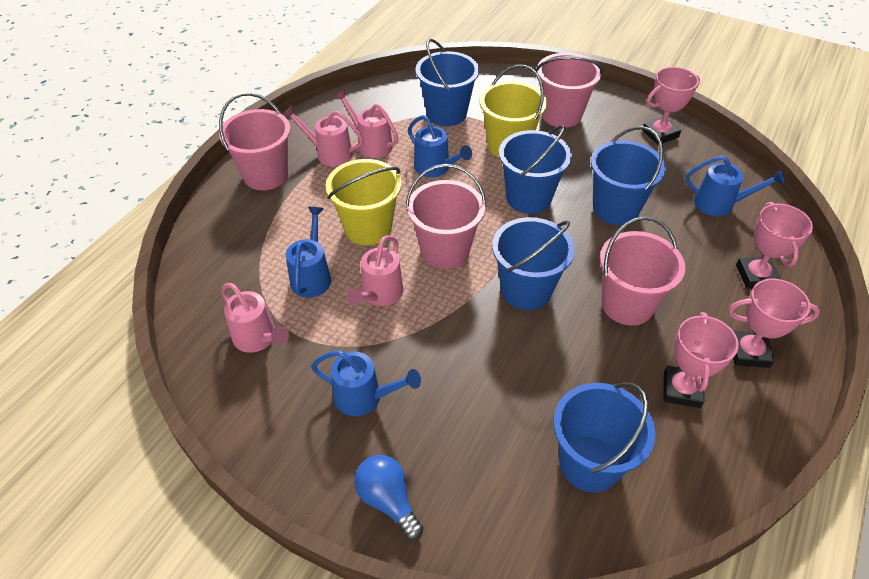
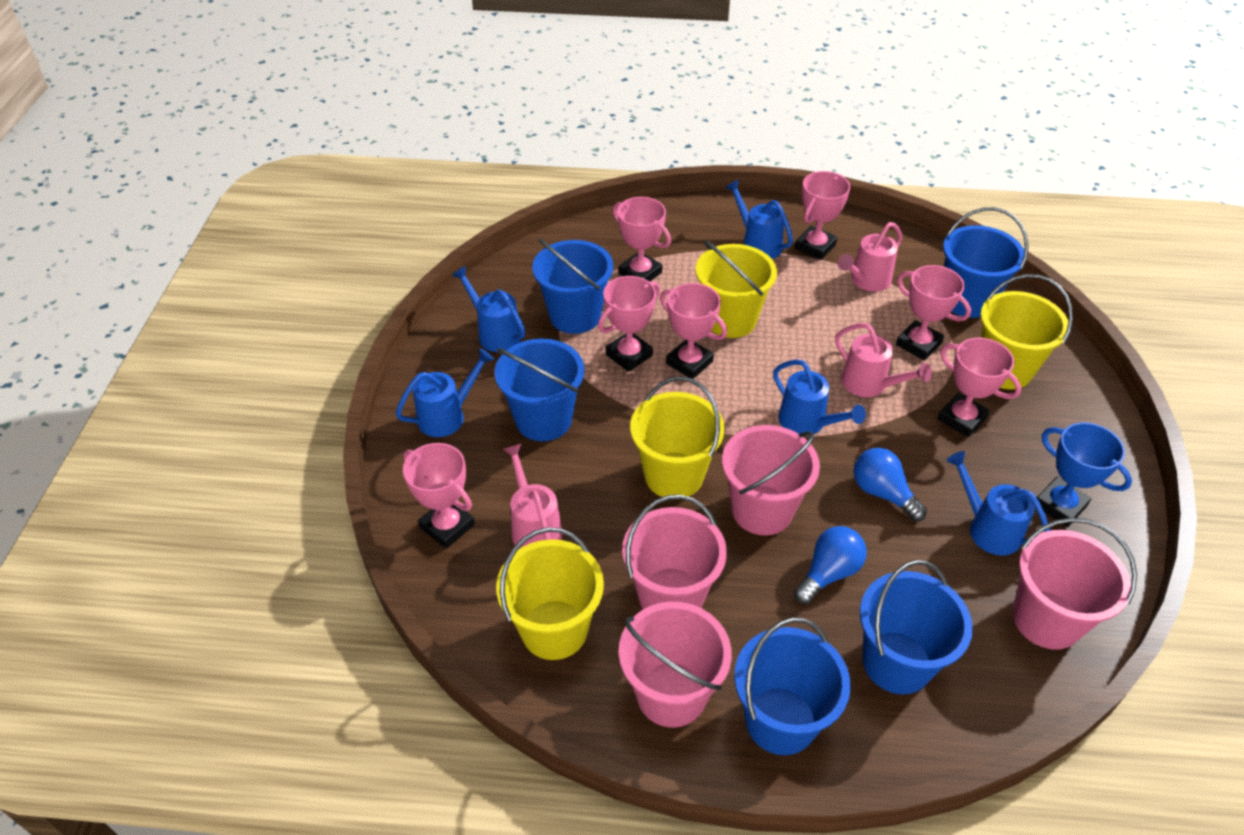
blue light bulb: [354,455,423,540] = 1 -> [794,526,867,604] [853,448,927,521] = 2
blue trophy: none = 0 -> [1037,422,1132,527] = 1
blue watering can: [286,207,331,298] [311,350,421,416] [408,115,472,177] [685,155,785,216] = 4 -> [396,348,494,437] [452,266,525,352] [726,179,793,259] [773,360,866,436] [946,451,1050,556] = 5
pink trophy: [642,67,700,145] [664,312,739,408] [728,279,820,368] [736,202,813,289] = 4 -> [403,443,475,549] [598,276,660,372] [612,197,671,282] [660,283,727,379] [795,171,850,260] [896,265,971,360] [937,338,1022,437] = 7
pink watering can: [221,283,289,353] [283,106,364,167] [334,89,399,158] [346,235,403,306] = 4 -> [503,444,562,550] [835,323,932,397] [838,222,902,292] = 3
yellow bucket: [326,159,401,246] [480,65,547,157] = 2 -> [496,527,604,660] [630,376,725,497] [695,241,777,338] [980,274,1073,390] = 4

